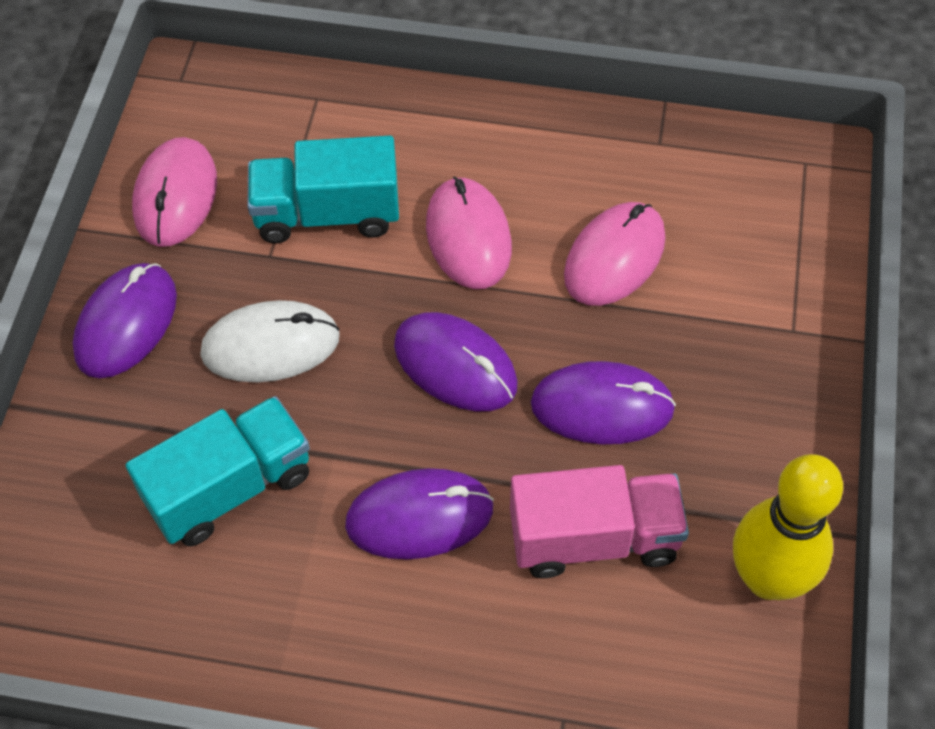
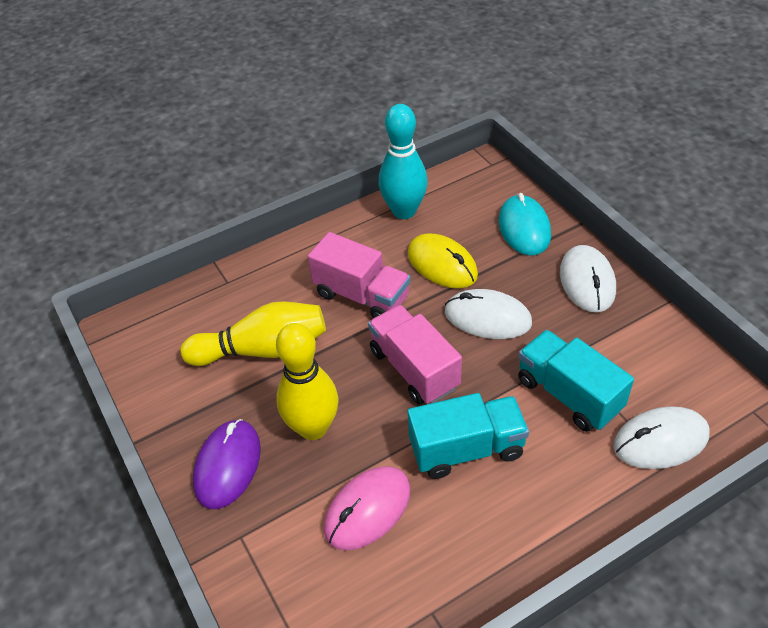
pink mouse: [132,137,217,247] [426,176,512,289] [564,202,666,306] = 3 -> [324,466,411,551] = 1
pink truck: [510,465,689,578] = 1 -> [308,232,411,318] [368,305,462,405] = 2
purple mouse: [73,263,177,378] [345,468,494,559] [394,312,518,411] [531,361,676,444] = 4 -> [193,419,261,509] = 1
turquoise bowling pin: none = 0 -> [379,104,428,219] = 1
turquoise mouse: none = 0 -> [498,193,551,255] = 1
white mouse: [200,300,340,382] = 1 -> [445,289,532,339] [560,245,616,312] [613,406,710,469] = 3
yellow bowling pin: [733,454,843,600] = 1 -> [180,301,326,366] [276,323,338,440] = 2
yellow mouse: none = 0 -> [408,233,478,288] = 1

